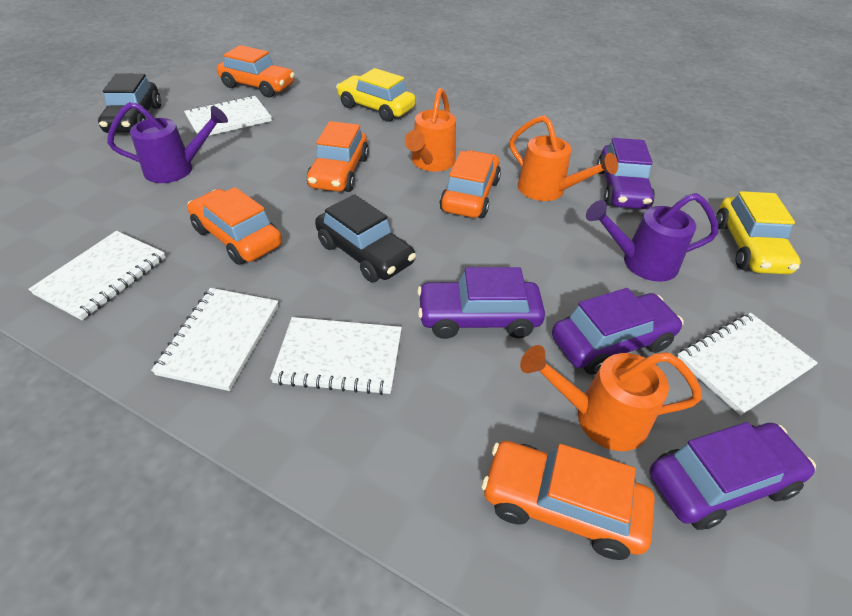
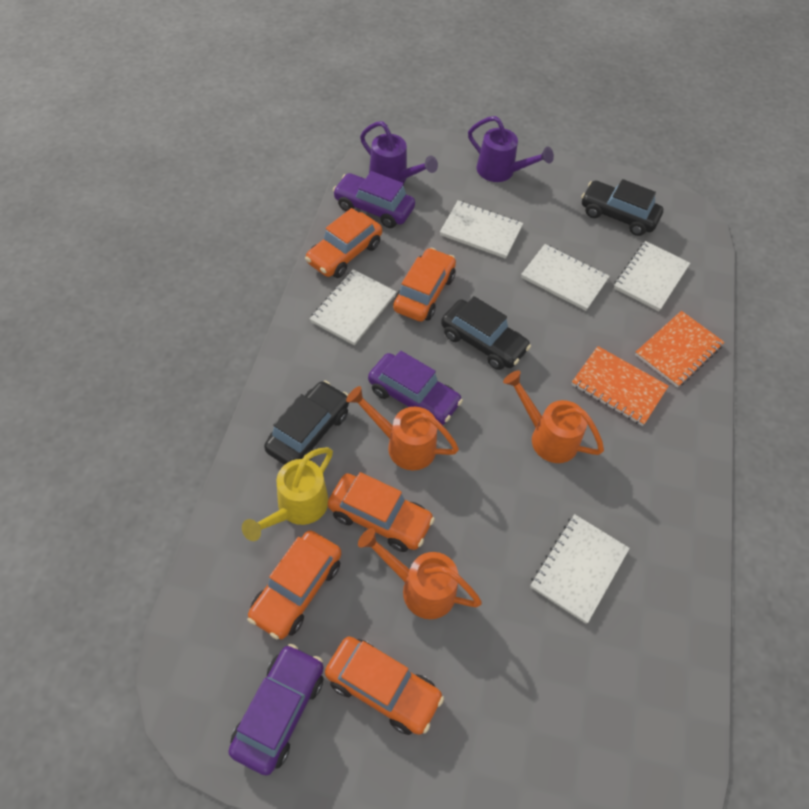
black car: [98,74,161,133] [315,194,416,282] = 2 -> [264,380,349,465] [441,296,531,370] [581,179,663,236] = 3
orange notebook: none = 0 -> [571,346,668,426] [635,311,724,388] = 2
purple car: [417,267,545,339] [552,288,684,375] [597,138,655,209] [649,422,816,530] = 4 -> [228,644,324,776] [333,171,415,228] [368,351,463,425] = 3
yellow car: [336,68,416,122] [716,191,801,274] = 2 -> none = 0
yellow watering can: none = 0 -> [242,447,333,541] = 1

